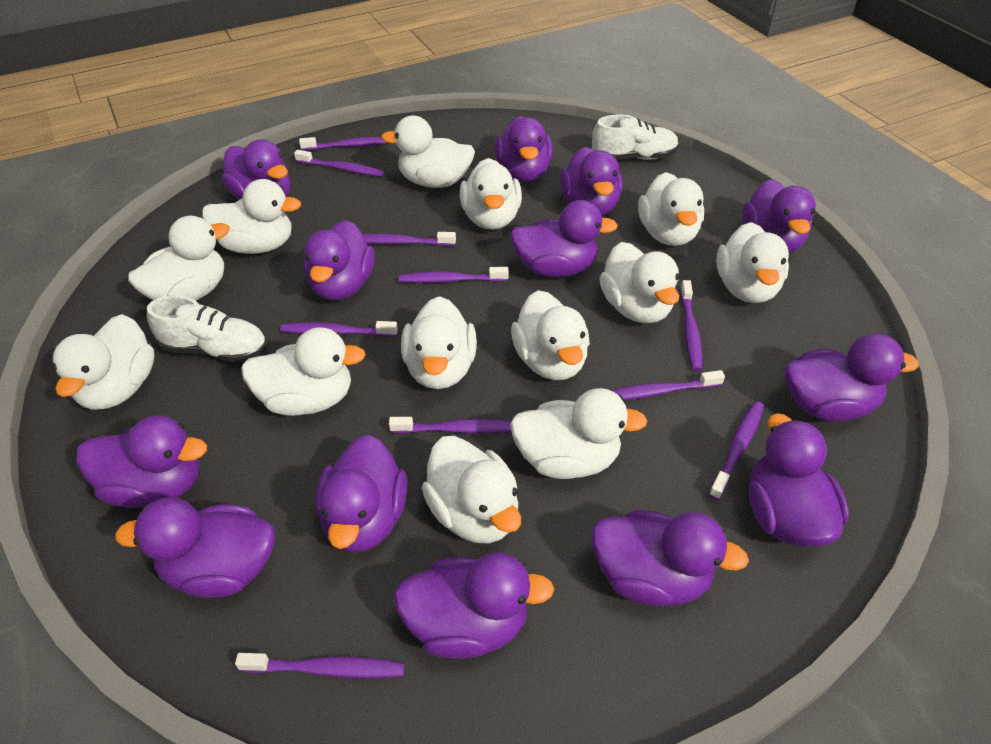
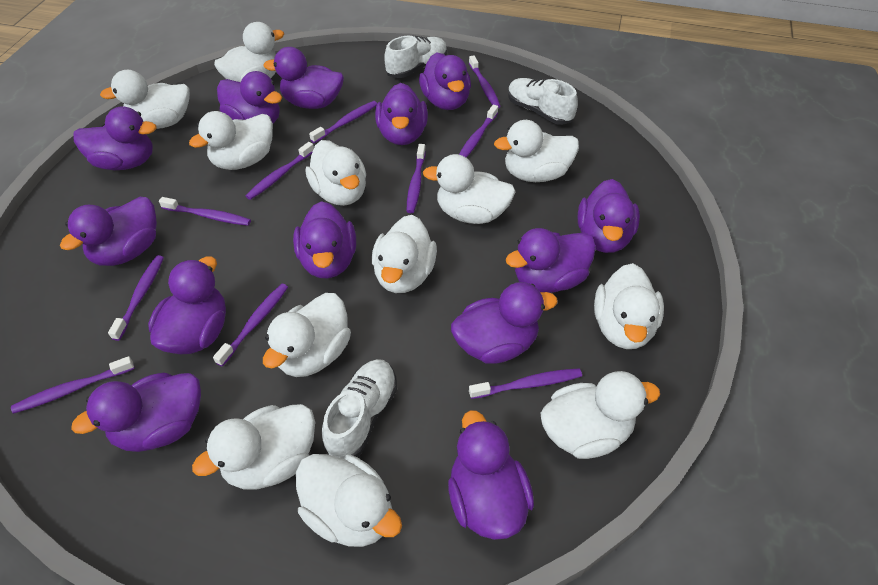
white duck: [52,314,155,410] [128,216,230,301] [202,179,301,254] [241,327,366,416] [381,116,475,188] [401,296,477,389] [422,436,521,544] [460,158,522,230] [510,388,647,479] [511,290,590,380] [599,242,680,323] [638,172,704,246] [716,222,789,303] = 13 -> [100,70,190,129] [189,111,273,170] [192,404,315,490] [214,22,284,82] [263,293,351,377] [296,454,402,547] [306,140,366,206] [372,215,437,293] [423,154,516,224] [494,120,579,182] [540,371,660,459] [594,263,664,349] = 12
white shoe: [147,296,267,363] [592,115,679,160] = 2 -> [322,359,397,459] [384,35,447,78] [508,78,578,125] = 3

